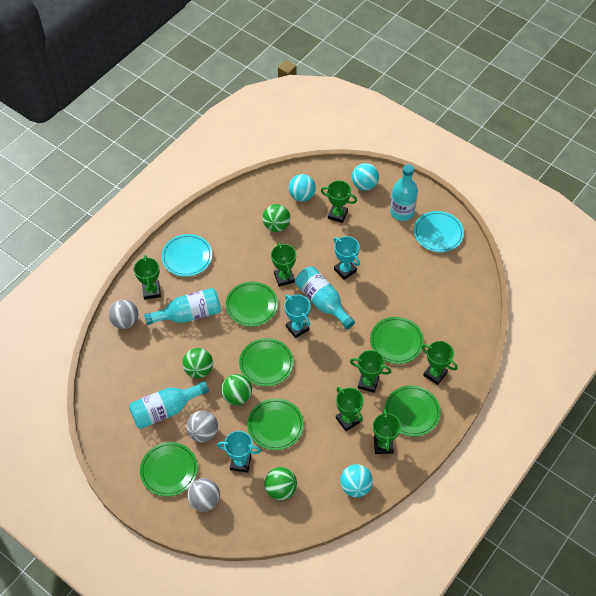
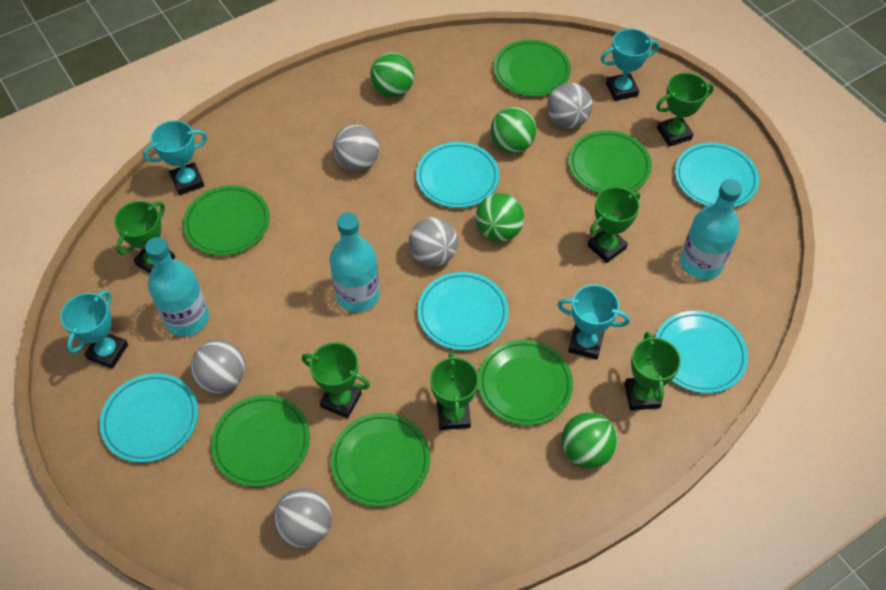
green trophy: [134,255,161,300] [271,242,296,287] [321,181,357,223] [336,387,364,431] [350,350,391,393] [373,409,401,454] [422,341,458,385] = 7 -> [114,201,175,273] [302,342,370,419] [430,351,479,430] [587,187,640,263] [624,332,681,410] [656,73,714,147] = 6
grey ball: [108,299,139,329] [186,411,218,442] [187,478,220,512] = 3 -> [190,340,245,393] [273,488,332,548] [333,125,379,171] [408,217,458,267] [547,83,593,129] = 5
turquoise ball: [288,174,316,202] [340,464,373,497] [352,163,379,191] = 3 -> none = 0
turquoise bottle: [129,381,209,429] [144,288,221,325] [295,266,355,329] [390,164,418,221] = 4 -> [145,237,209,336] [330,213,380,312] [680,179,742,280] = 3
turquoise plate: [161,234,212,277] [414,211,464,252] = 2 -> [100,373,198,463] [416,142,499,208] [418,272,509,351] [655,311,748,393] [675,142,759,207] = 5
turquoise trophy: [217,431,261,473] [285,295,311,338] [334,236,360,280] = 3 -> [61,290,128,369] [143,120,207,195] [557,285,630,360] [601,28,659,101] = 4

